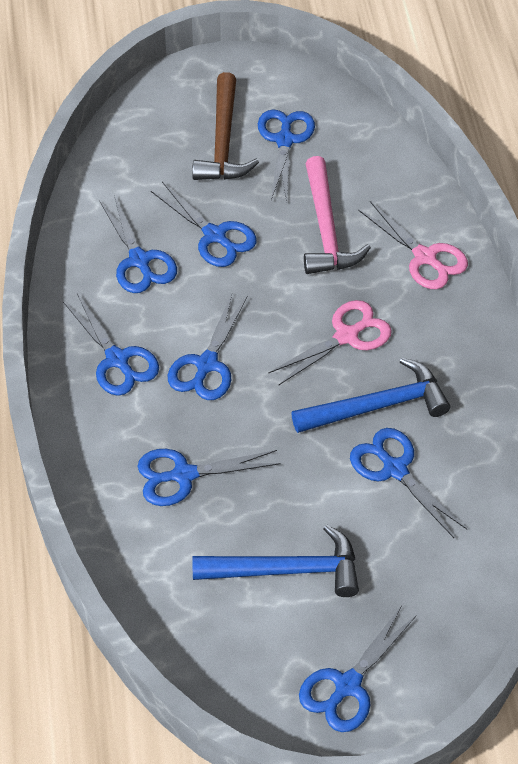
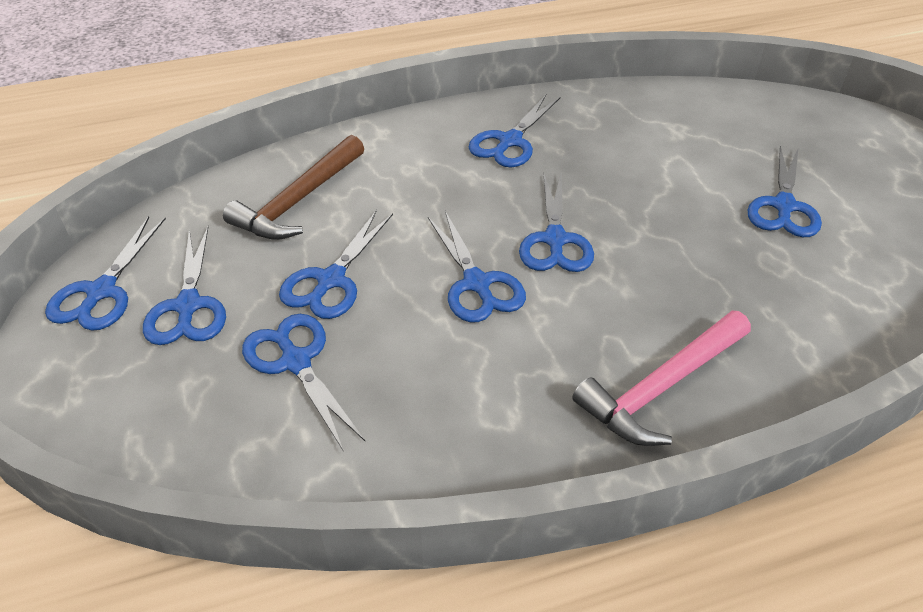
blue hammer: [192,525,359,597] [291,358,450,433] = 2 -> none = 0
pink scissors: [268,300,392,385] [358,201,468,289] = 2 -> none = 0

